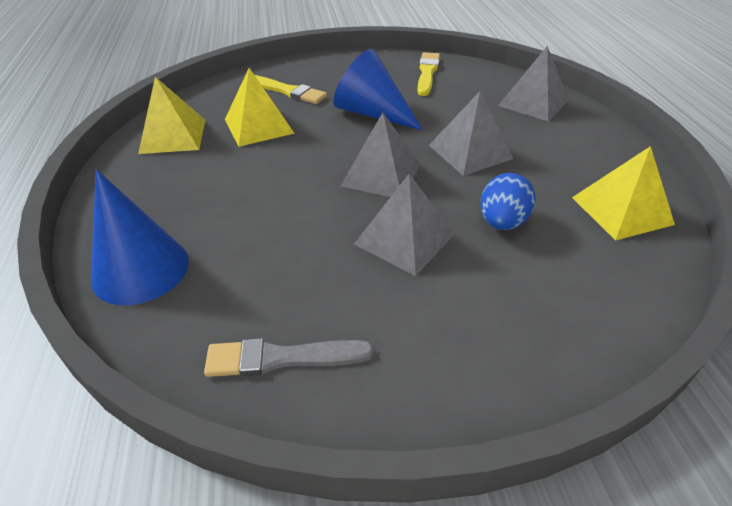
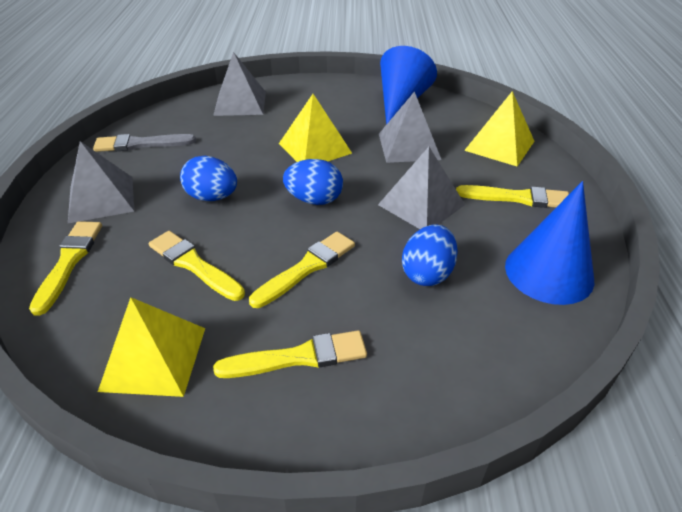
blue egg: [480,173,536,230] = 1 -> [180,156,237,201] [283,159,343,205] [402,224,458,286] = 3
yellow brush: [255,75,327,104] [417,52,440,96] = 2 -> [29,221,102,316] [149,231,245,301] [213,330,367,378] [249,231,355,308] [456,185,569,208] = 5

